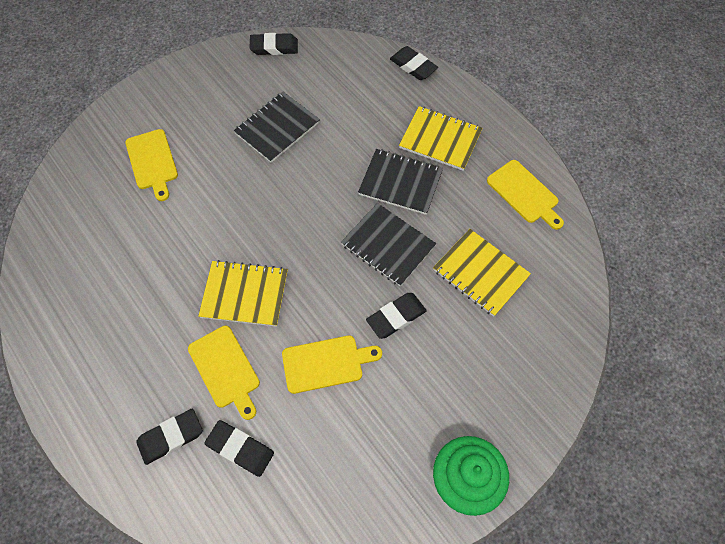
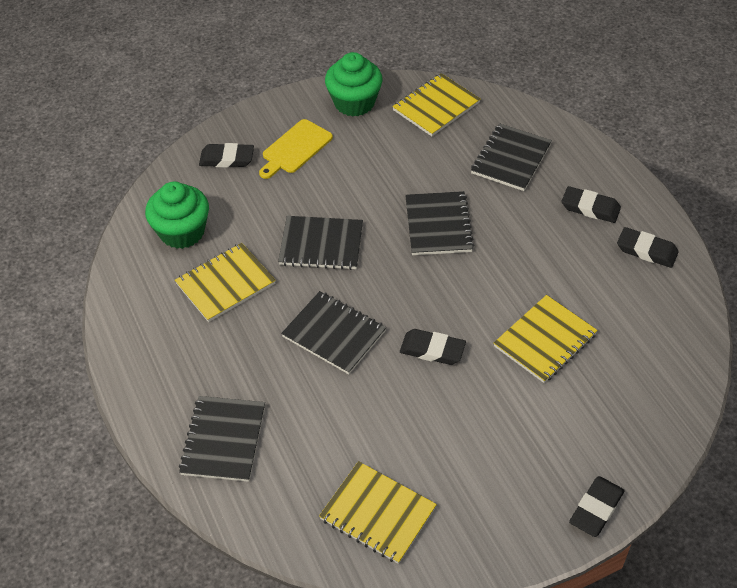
black notebook: [234,92,320,163] [341,203,436,287] [358,149,443,215] = 3 -> [179,396,265,482] [278,216,363,270] [281,291,386,374] [405,191,474,255] [471,123,552,191] = 5
green cupcake: [433,436,509,516] = 1 -> [145,182,209,249] [325,52,383,116] = 2
yellow cutting board: [125,129,178,201] [188,326,260,420] [282,336,382,394] [487,160,564,230] = 4 -> [259,119,333,179] = 1
yellow notebook: [198,260,288,327] [399,106,482,171] [433,229,531,317] = 3 -> [175,243,276,322] [319,461,437,564] [392,73,481,136] [494,295,598,383] = 4

